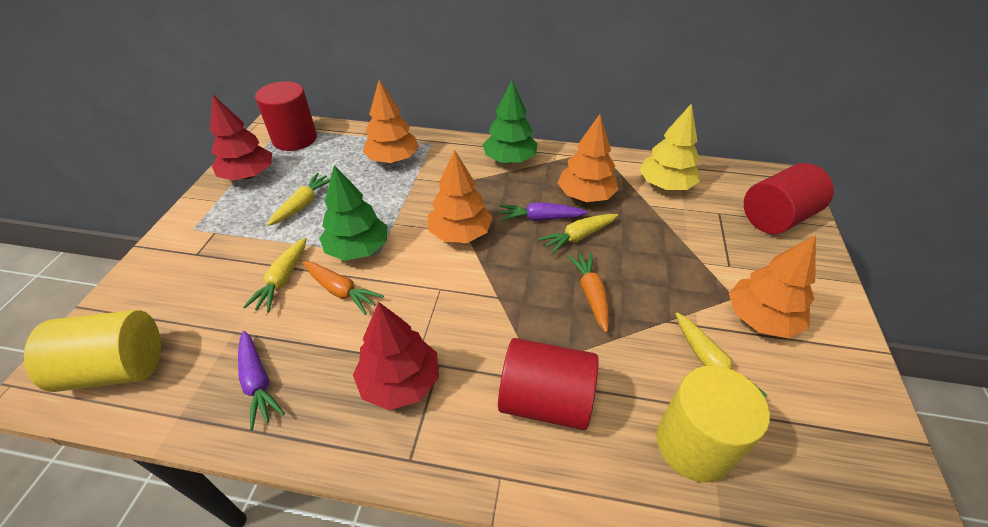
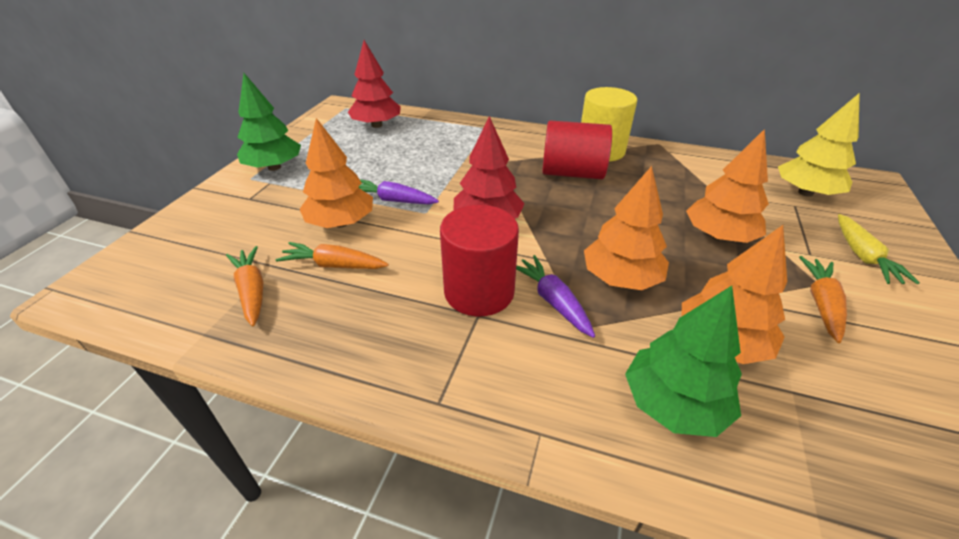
orange carrot: [303,261,384,315] [567,252,609,333] = 2 -> [226,246,263,327] [276,242,389,269] [799,256,847,343] = 3
red cylinder: [255,81,317,151] [498,338,599,430] [744,163,834,234] = 3 -> [440,205,519,316] [542,120,612,179] = 2
yellow carrot: [243,237,306,312] [267,173,330,226] [538,214,618,255] [676,313,768,397] = 4 -> [838,214,920,284] = 1
yellow cylinder: [24,310,161,392] [656,365,770,483] = 2 -> [581,87,637,161] = 1

